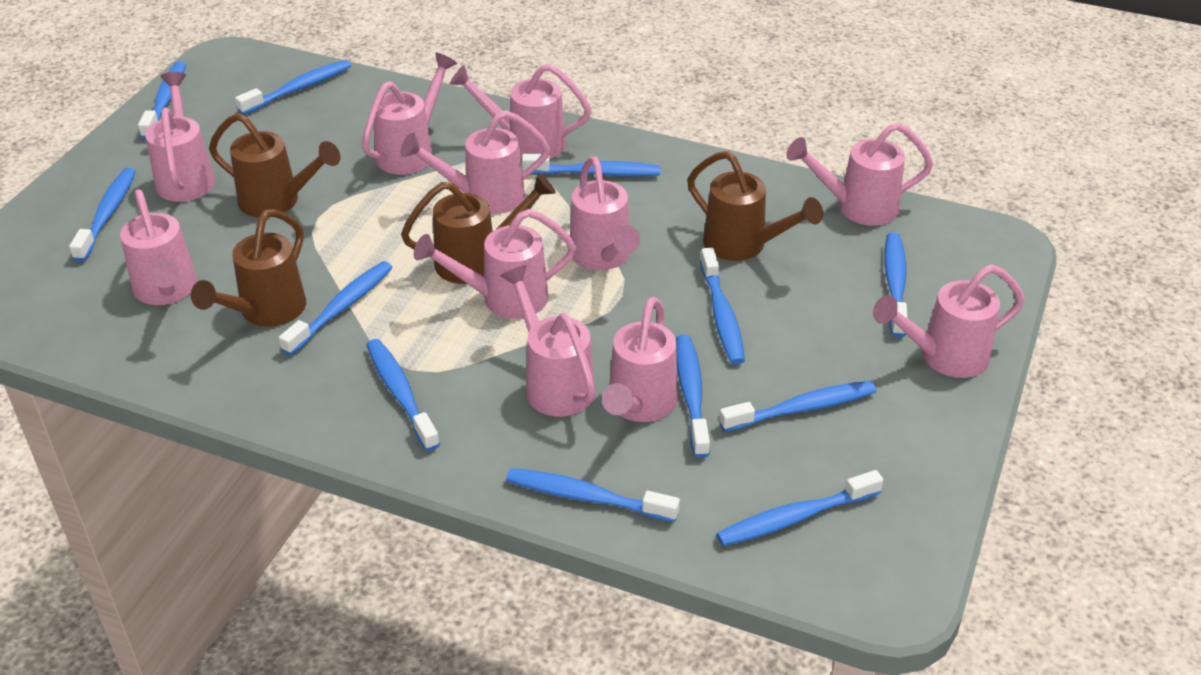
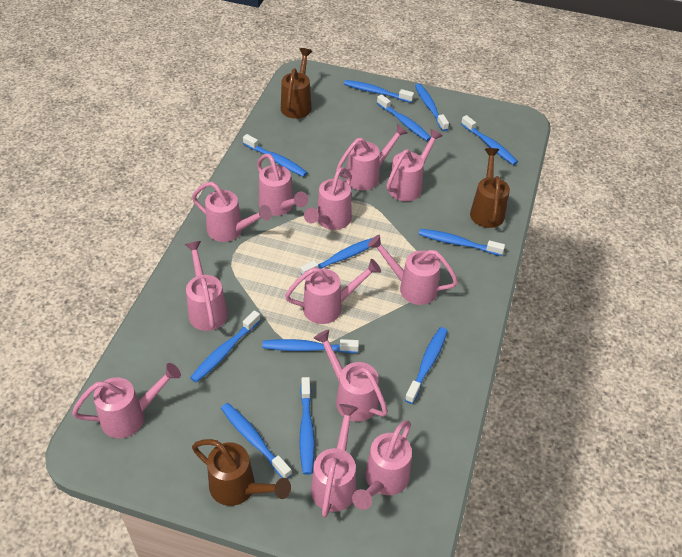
brown watering can: [191,209,306,327] [209,113,340,218] [401,173,556,284] [687,151,823,261] = 4 -> [192,439,291,506] [281,48,312,119] [470,148,510,228] = 3
pink watering can: [120,189,197,305] [145,72,215,202] [362,53,457,175] [400,110,550,214] [414,209,576,319] [450,64,592,159] [500,265,596,417] [570,156,640,270] [602,297,678,422] [786,123,933,226] [873,264,1025,378] = 11 -> [72,363,181,438] [185,241,228,331] [192,182,272,242] [257,153,308,216] [285,259,381,324] [304,167,352,230] [311,404,358,517] [313,330,388,422] [336,124,407,190] [352,420,412,510] [368,235,458,305] [386,129,443,201] = 12

